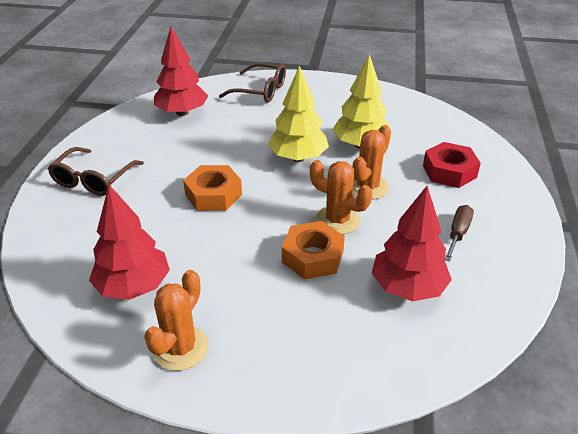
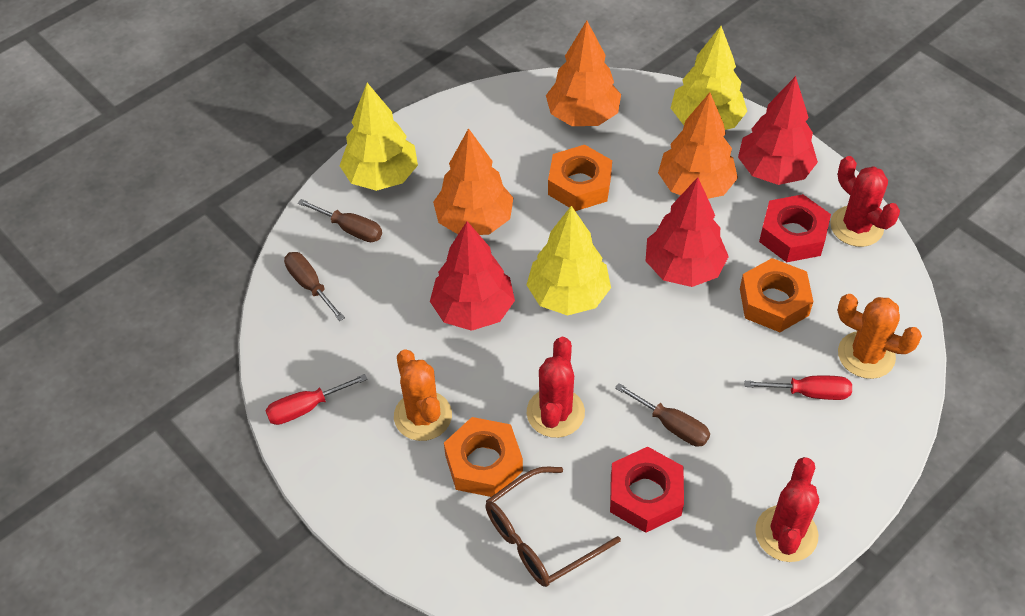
brown glasses: [48,147,144,196] [219,63,286,102] = 2 -> [485,466,621,587] = 1
brown screwdriver: [445,205,474,262] = 1 -> [284,252,345,321] [298,199,382,242] [615,383,710,447] = 3
orange cactus: [144,270,209,371] [310,160,372,234] [352,125,391,200] = 3 -> [394,349,452,441] [837,294,922,379] = 2
orange nut: [183,165,242,211] [282,221,345,279] = 2 -> [444,417,523,497] [548,145,612,211] [740,258,813,332] = 3
orange tree: none = 0 -> [433,128,513,235] [546,21,621,126] [658,92,738,199] = 3
red cactus: none = 0 -> [527,337,585,438] [755,457,819,562] [830,156,900,247] = 3
red nut: [423,142,481,188] = 1 -> [610,447,684,533] [759,194,831,262] = 2
red screwdriver: none = 0 -> [265,374,368,425] [744,376,852,400] = 2
yellow tree: [268,65,329,162] [332,54,392,149] = 2 -> [339,83,418,191] [526,206,611,316] [671,26,747,130] = 3

